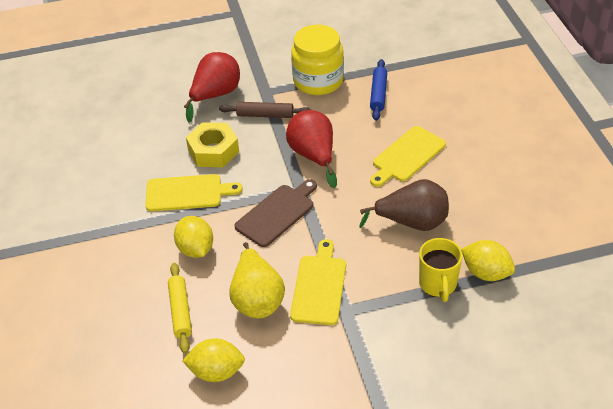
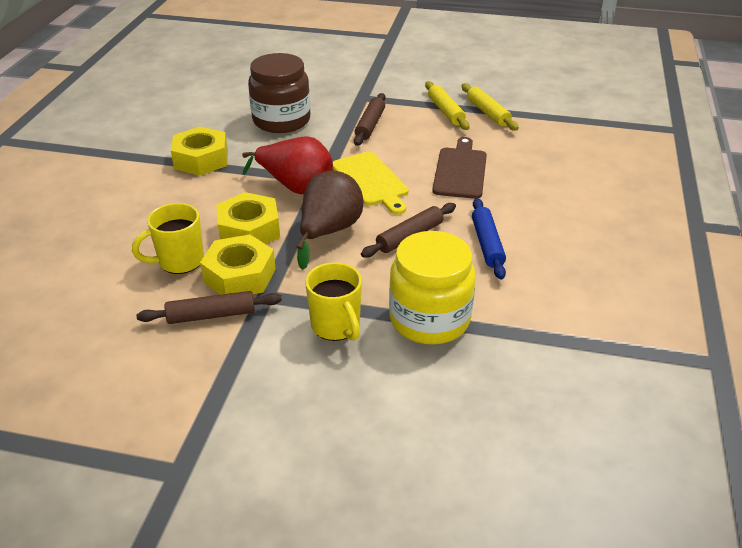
brown jar: none = 0 -> [248,53,310,133] = 1
brown rolling pin: [219,102,311,118] = 1 -> [136,291,282,324] [354,93,386,146] [361,203,456,258] = 3
red pear: [184,52,240,122] [286,110,337,188] = 2 -> [242,136,333,194] = 1
yellow cutting board: [145,174,243,212] [290,239,346,325] [370,126,446,187] = 3 -> [333,152,408,215] = 1
yellow lemon: [174,216,213,258] [182,338,245,382] [461,240,515,281] = 3 -> none = 0
yellow mug: [419,238,463,302] = 1 -> [132,203,204,274] [305,262,362,341] = 2
yellow nut: [186,122,239,167] = 1 -> [171,126,228,176] [200,234,276,295] [216,192,280,244] = 3
yellow pear: [229,242,285,318] = 1 -> none = 0
yellow rolling pin: [168,263,192,354] = 1 -> [425,81,470,130] [462,83,519,131] = 2

